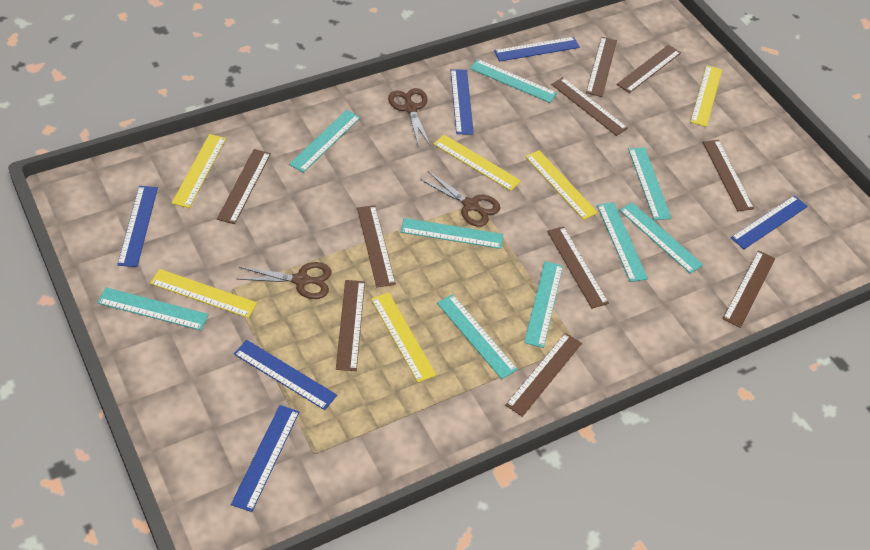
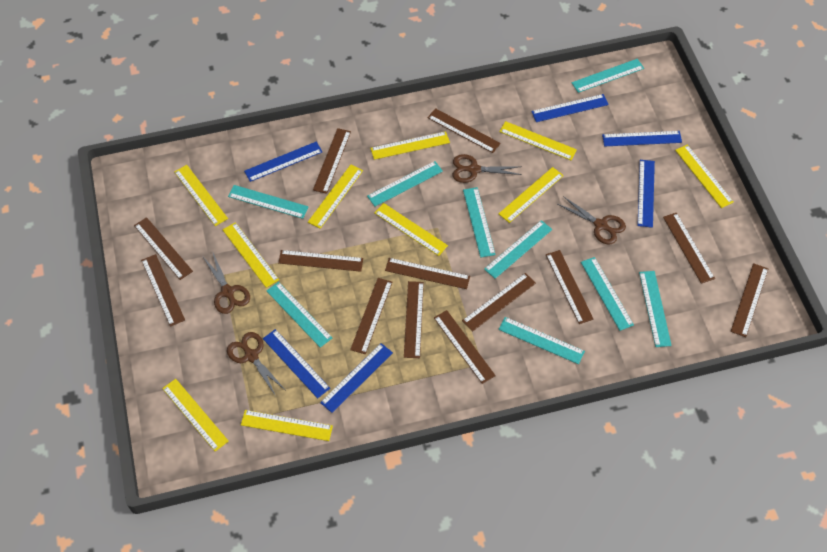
brown ruler: [217,149,271,224] [336,280,365,371] [357,205,396,287] [505,333,582,417] [547,226,609,309] [551,77,628,136] [586,37,617,97] [617,45,681,93] [703,140,754,211] [723,250,775,328] = 10 -> [134,217,193,280] [141,254,185,327] [278,250,363,272] [313,128,351,194] [350,278,393,354] [385,258,470,289] [404,281,424,358] [428,108,501,153] [434,310,496,384] [462,273,536,332] [546,250,594,324] [663,213,715,284] [731,263,768,337] = 13
brown scissors: [237,262,332,299] [388,88,431,148] [420,171,501,227] = 3 -> [203,253,250,314] [227,332,285,396] [452,154,522,183] [558,196,626,245] = 4
yellow ruler: [150,269,257,318] [172,134,226,208] [371,292,436,383] [434,135,521,191] [525,150,598,220] [690,65,722,127] = 6 -> [162,379,229,452] [174,165,228,226] [223,222,279,288] [241,410,333,441] [308,164,363,229] [370,131,450,160] [374,203,448,256] [498,167,564,223] [499,121,577,160] [675,145,734,208] = 10

